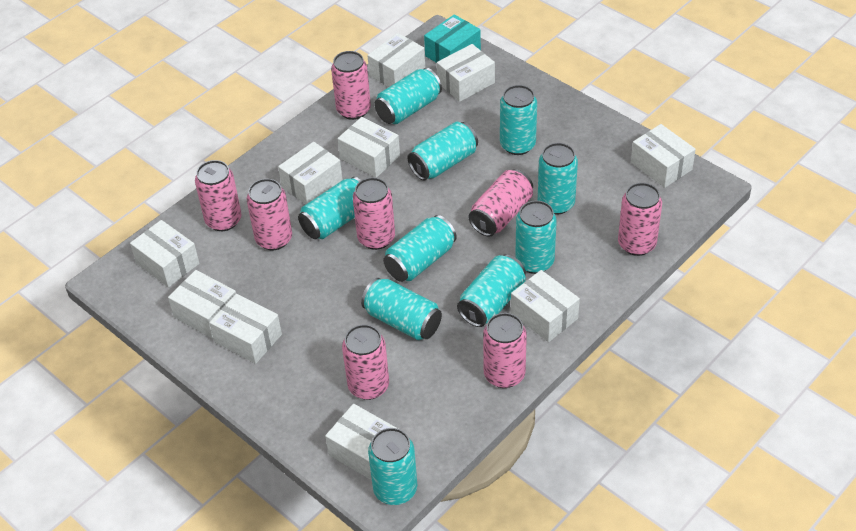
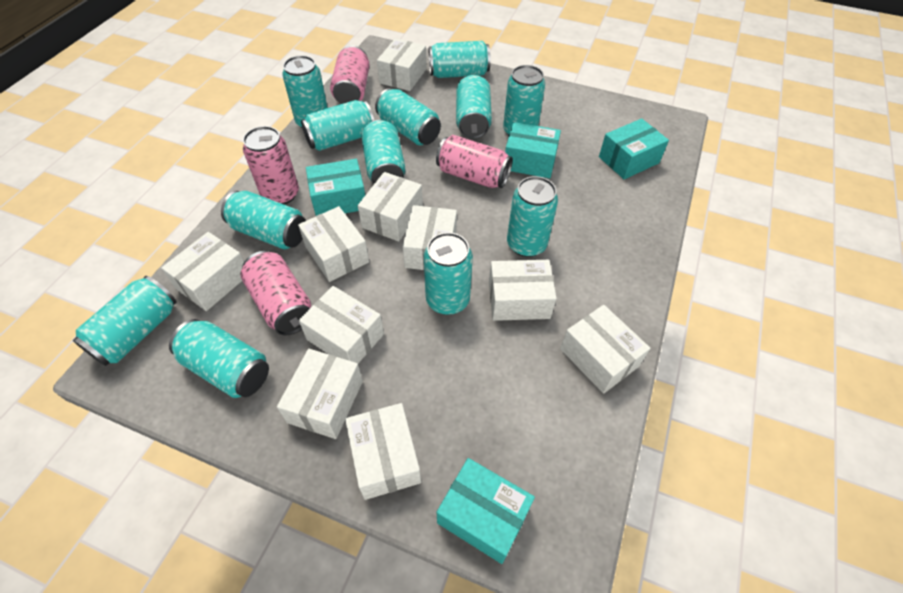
pink can: [195,160,241,231] [247,179,292,250] [331,51,371,120] [342,324,389,400] [353,177,395,250] [469,169,533,236] [483,313,527,388] [618,183,662,256] = 8 -> [240,251,311,335] [243,126,299,205] [330,46,369,104] [436,135,513,188] = 4
turquoise box: [424,14,481,63] = 1 -> [306,159,365,216] [437,458,535,564] [505,122,561,178] [599,118,669,179] = 4
turquoise can: [298,177,361,239] [361,278,442,340] [368,428,417,505] [374,68,442,124] [383,215,457,282] [407,122,478,180] [457,254,526,327] [500,85,537,155] [515,201,557,274] [538,143,578,215] = 10 -> [73,276,177,366] [169,319,269,398] [221,191,306,249] [282,55,328,129] [301,100,374,151] [361,120,406,184] [375,88,441,145] [424,232,473,315] [429,41,491,78] [456,75,492,139] [503,65,545,136] [507,176,558,257] = 12

